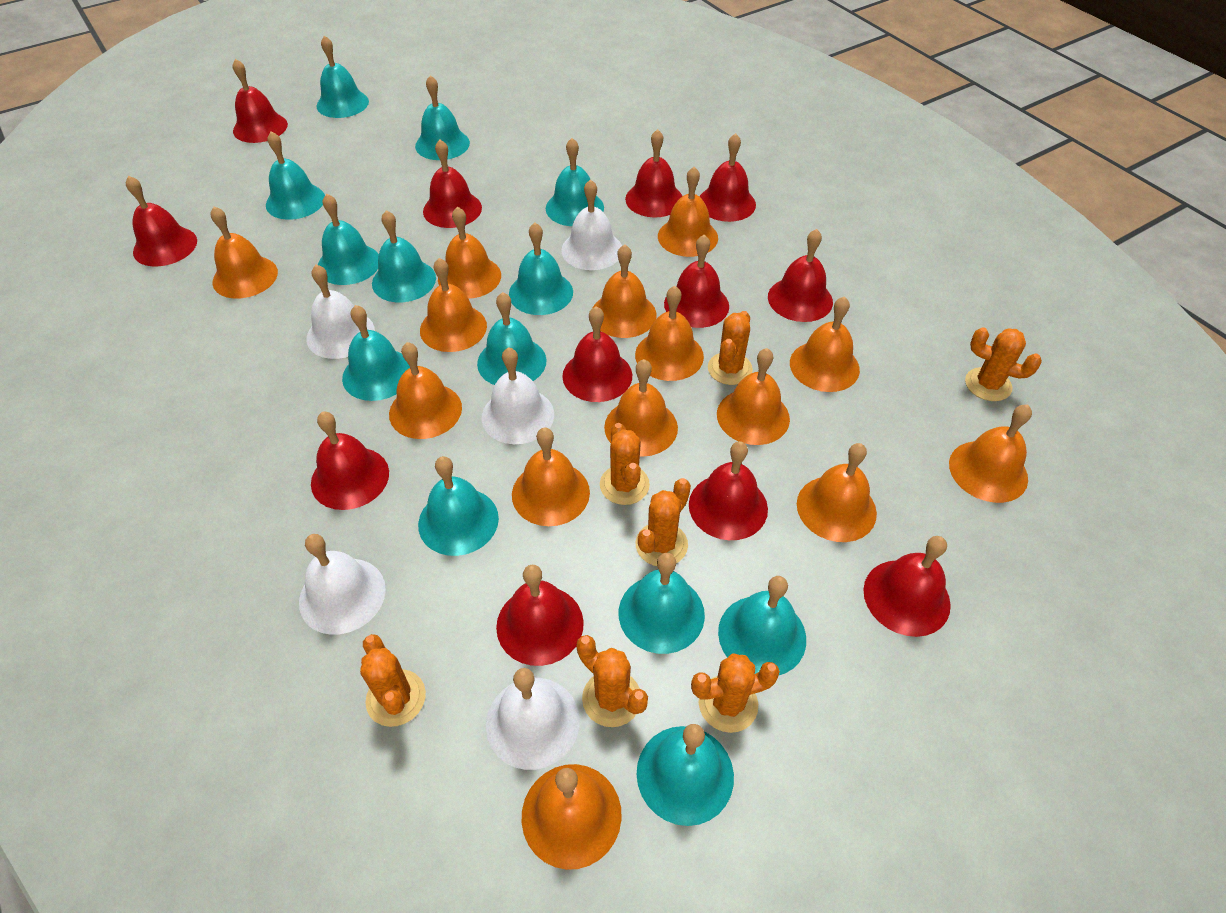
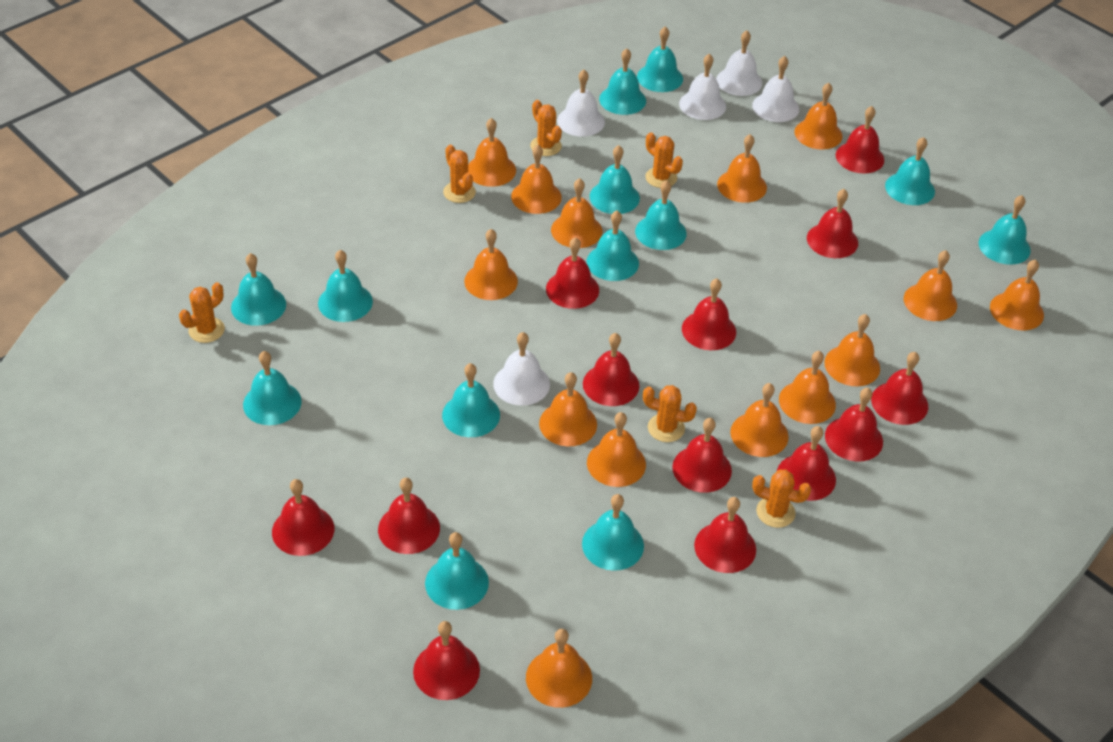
orange cactus: [360,634,426,727] [576,635,648,727] [600,423,650,505] [635,478,691,566] [691,653,780,733] [708,311,753,385] [965,327,1042,401] = 7 -> [179,282,225,343] [443,145,476,203] [530,100,562,156] [643,385,697,442] [645,132,683,188] [752,469,812,528] = 6
red bell: [126,176,197,266] [233,59,288,143] [311,412,389,510] [423,139,482,228] [496,565,584,666] [562,306,632,402] [625,129,682,218] [664,235,729,328] [689,441,768,540] [699,133,756,222] [768,229,833,322] [863,536,951,637] = 12 -> [272,479,334,556] [378,478,440,554] [413,621,480,700] [546,237,599,309] [583,333,639,406] [672,418,732,493] [682,279,736,350] [694,497,756,573] [777,426,836,501] [807,189,858,258] [825,388,883,461] [836,106,884,174] [871,352,928,425] = 13

